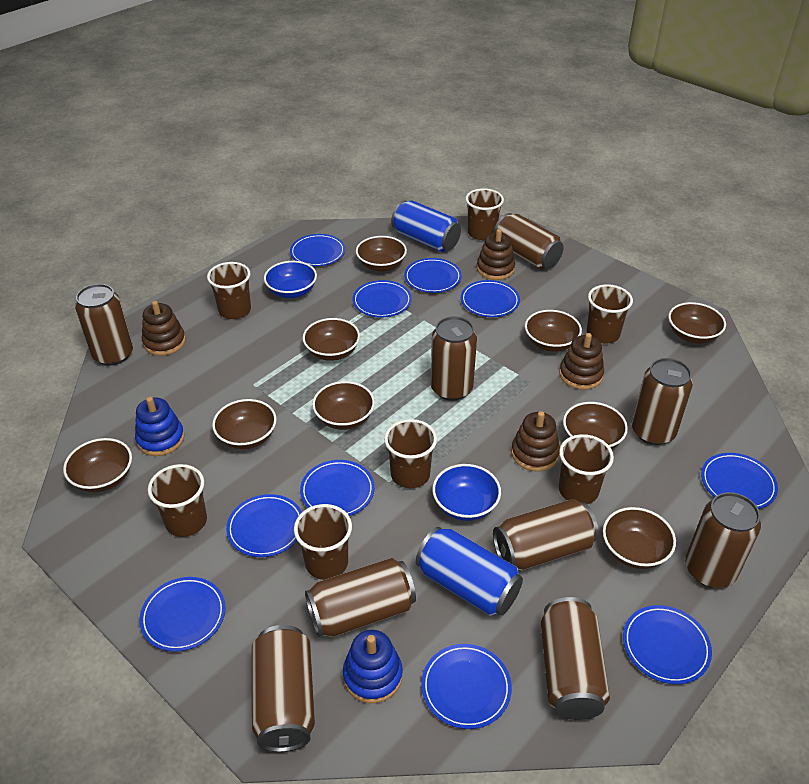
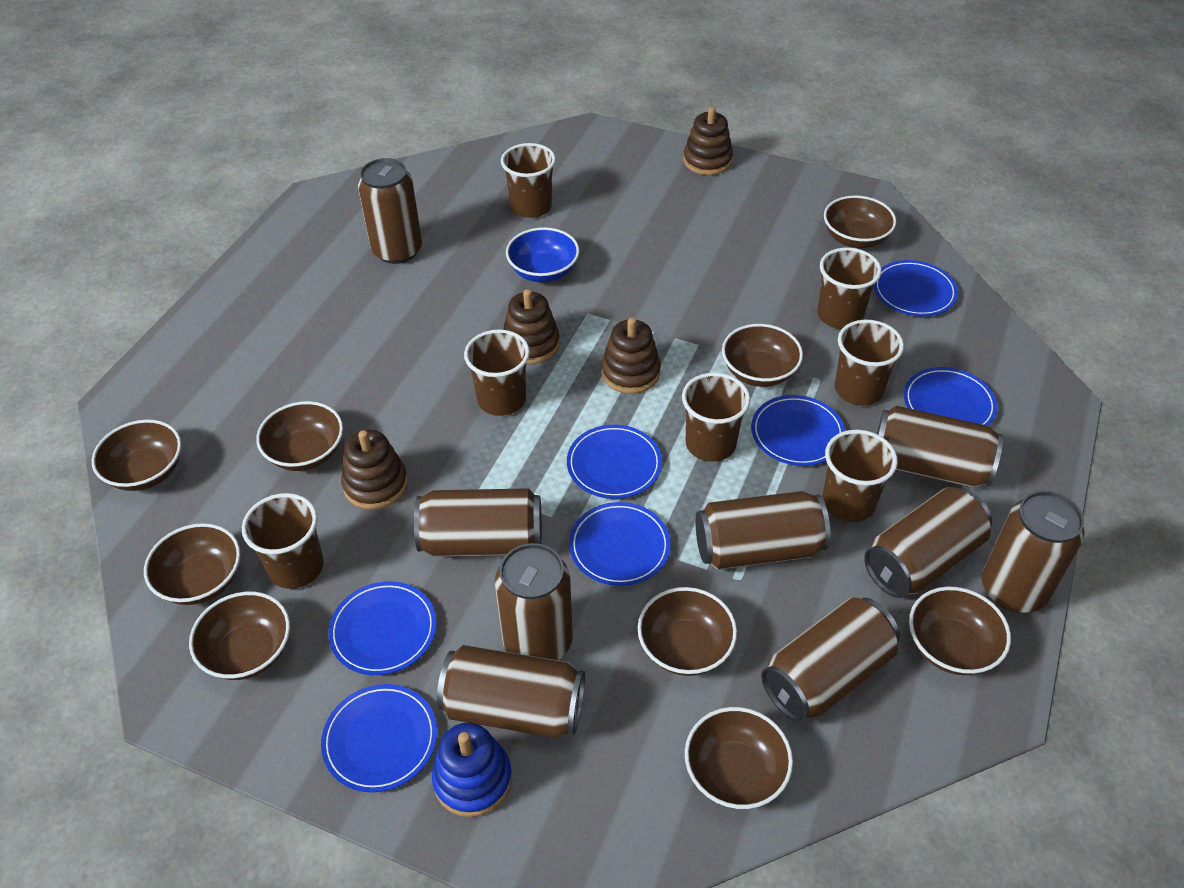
blue bowl: [264,261,317,298] [432,464,501,521] = 2 -> [506,227,580,282] = 1
blue can: [391,201,461,252] [416,527,523,616] = 2 -> none = 0
blue plate: [139,577,226,652] [226,494,302,557] [290,234,345,266] [300,460,375,516] [352,280,412,318] [404,258,462,293] [421,644,512,729] [461,280,520,317] [623,605,712,684] [701,453,778,509] = 10 -> [321,684,437,792] [328,581,437,675] [567,425,662,499] [569,502,671,586] [751,395,845,466] [874,260,958,316] [904,367,997,426] = 7
blue stacking toy: [135,397,184,456] [343,630,403,703] = 2 -> [432,723,512,817] = 1

